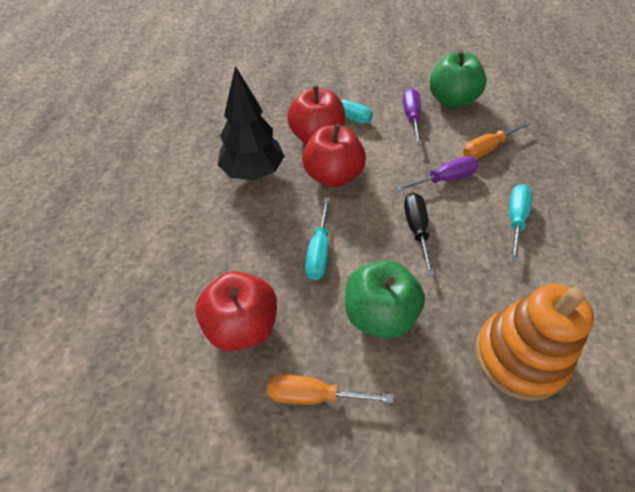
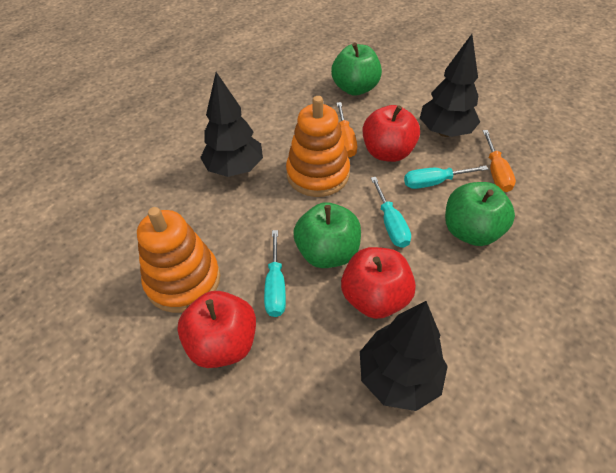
black screwdriver: [404,192,435,276] = 1 -> none = 0
black tree: [217,66,285,181] = 1 -> [200,72,263,177] [360,301,448,411] [420,34,480,137] = 3
green apple: [345,260,425,339] [430,51,486,108] = 2 -> [294,202,361,268] [331,43,382,96] [445,182,515,246] = 3
orange stacking toy: [475,284,594,401] = 1 -> [137,207,220,313] [286,96,350,197] = 2
purple screwdriver: [396,156,479,191] [403,88,422,145] = 2 -> none = 0

